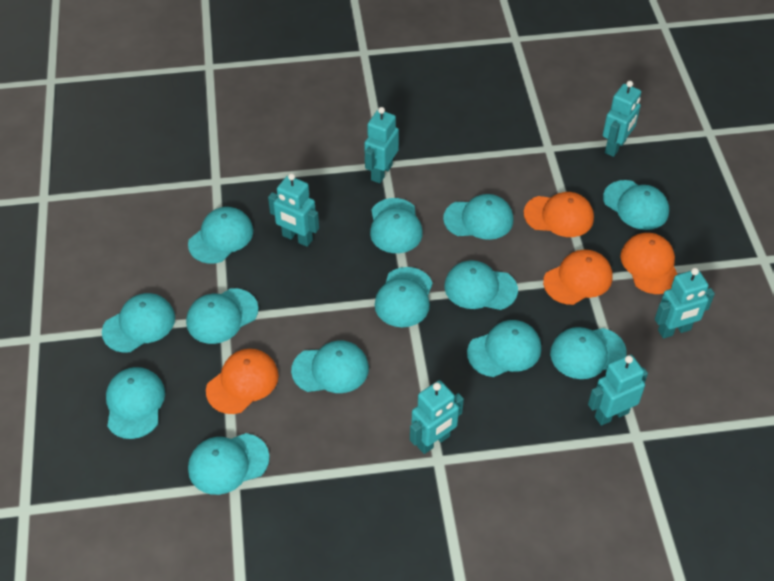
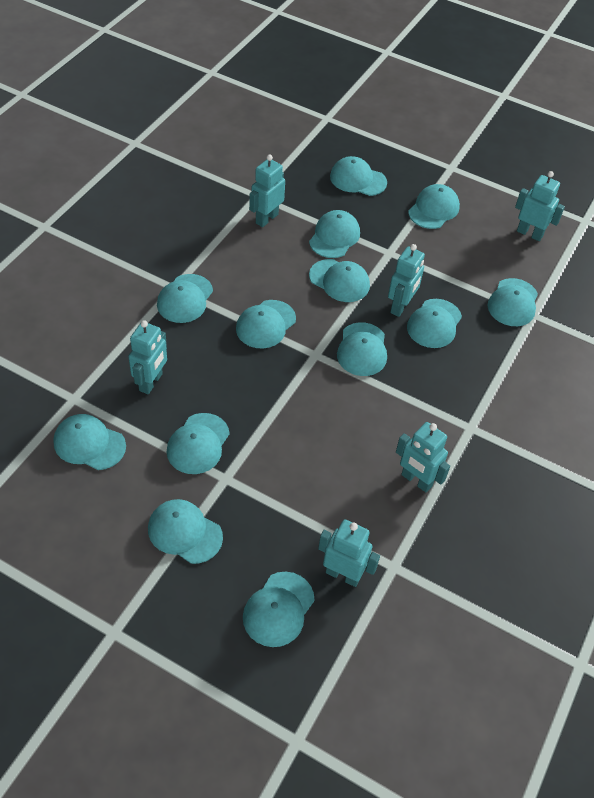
orange cap: [206,349,279,414] [524,192,594,237] [543,250,613,305] [620,233,678,294] = 4 -> none = 0

